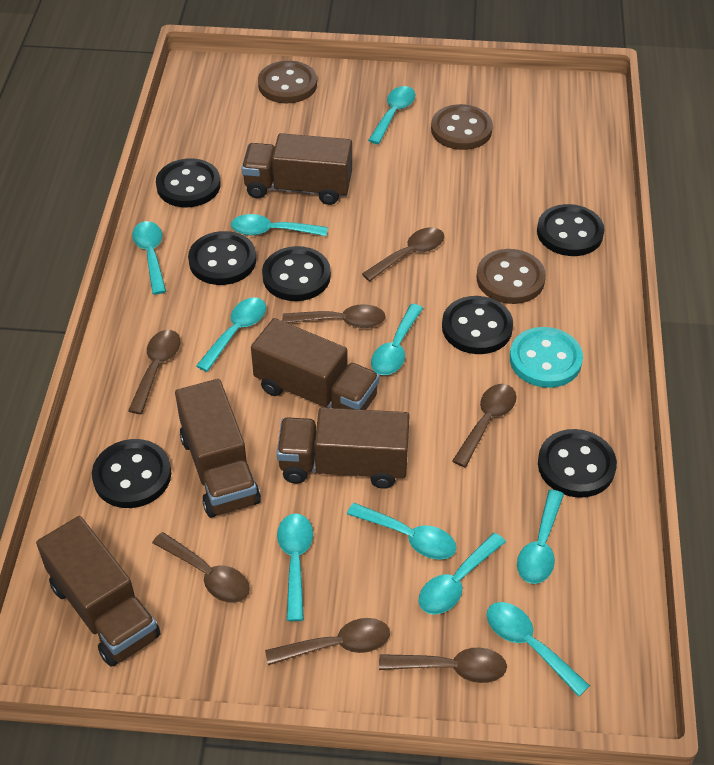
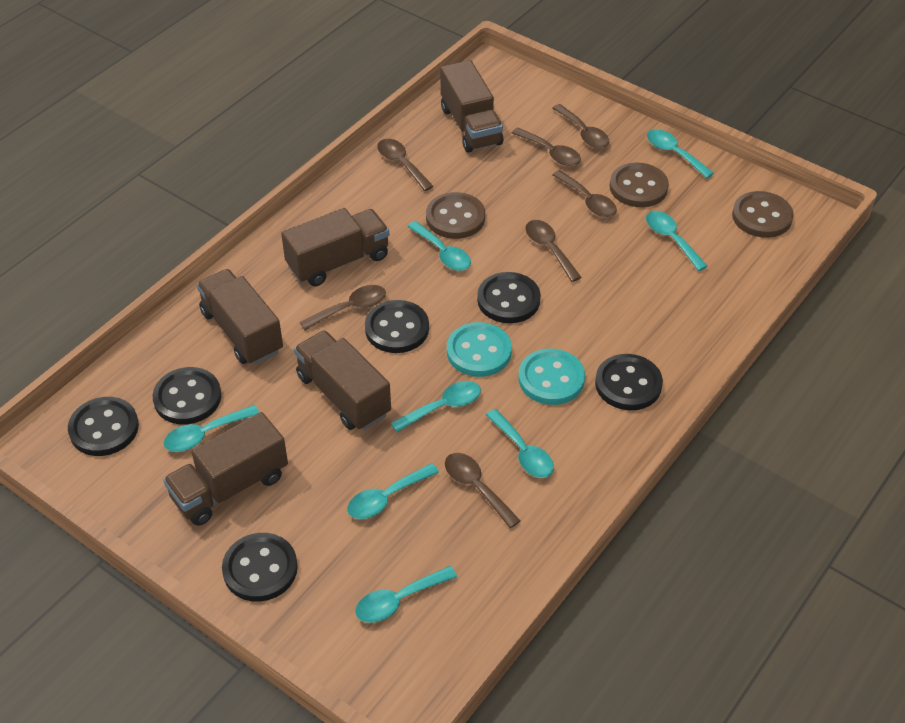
black button: [92,439,171,508] [156,158,221,207] [188,231,256,285] [262,246,331,301] [442,296,513,354] [537,204,605,256] [538,429,617,498] = 7 -> [68,397,139,456] [152,367,221,425] [222,533,298,602] [365,300,429,353] [477,272,541,323] [595,354,663,410] = 6
turquoise button: [510,327,583,388] = 1 -> [447,322,512,377] [518,349,585,405] = 2
turquoise spoon: [132,221,166,294] [196,297,266,372] [231,214,328,236] [277,513,313,621] [347,503,456,560] [368,86,415,144] [371,304,423,375] [419,533,506,615] [486,602,590,697] [517,489,564,584] = 10 -> [164,405,260,452] [347,463,439,519] [355,566,457,623] [391,381,481,432] [407,221,471,271] [486,409,554,478] [646,211,708,271] [647,129,714,178] = 8

